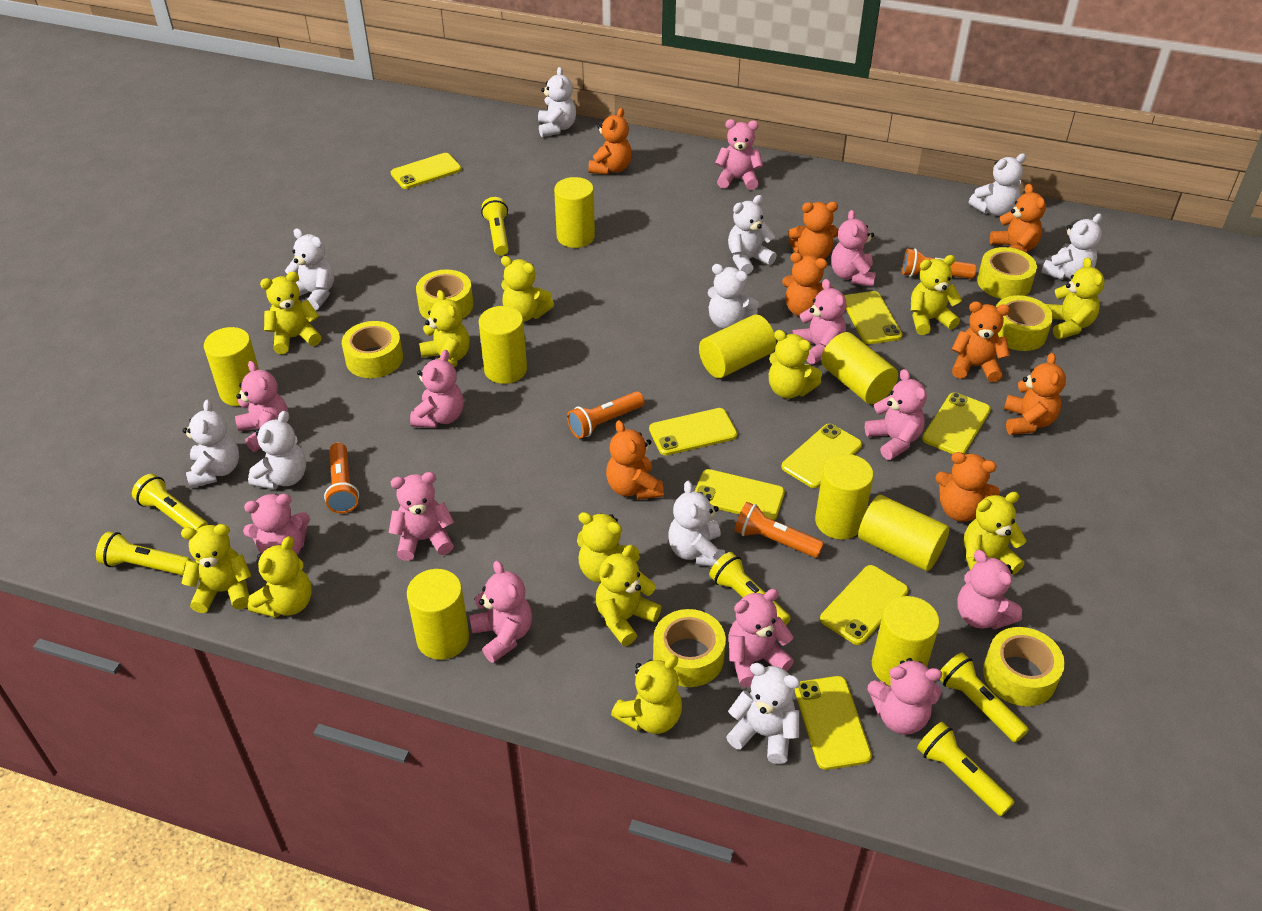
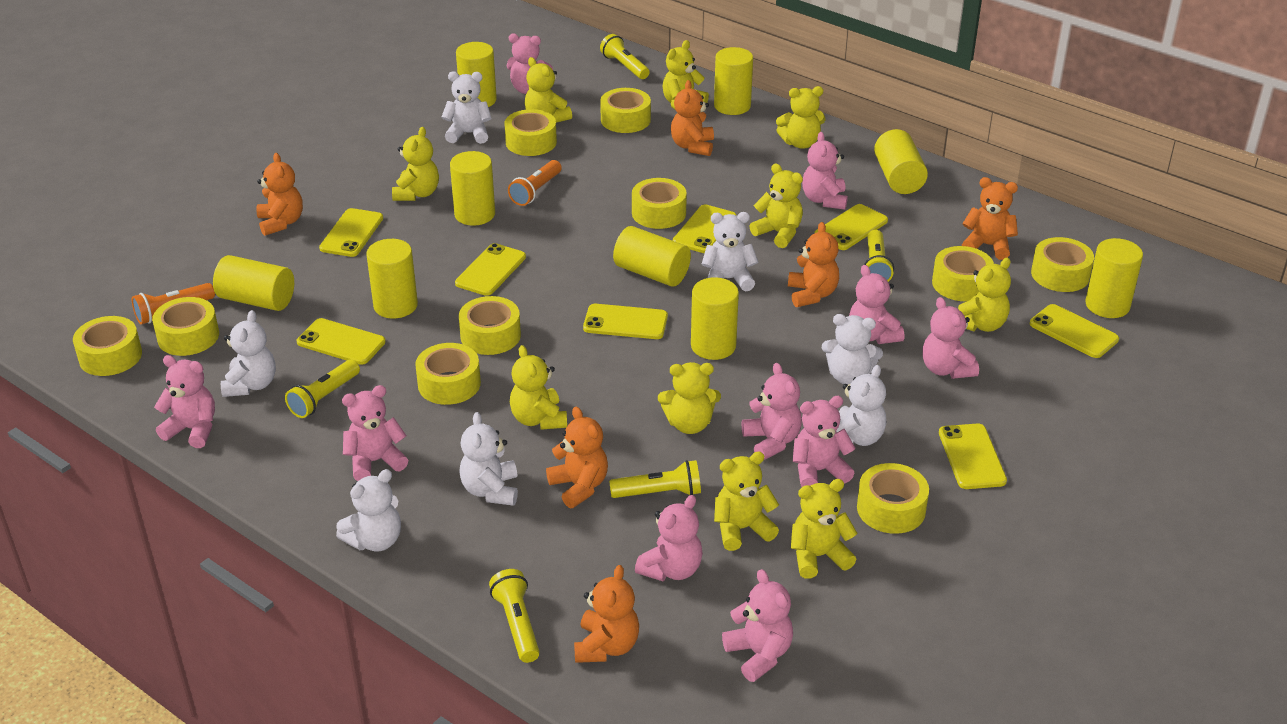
orange flashlight: [324,443,359,514] [567,392,644,439] [734,502,824,558] [902,249,976,279] = 4 -> [132,283,215,324] [508,160,562,206] = 2
orange teddy bear: [588,108,632,175] [606,420,664,500] [782,252,833,317] [788,202,838,259] [935,452,1000,522] [951,301,1010,382] [990,184,1046,253] [1004,353,1066,435] = 8 -> [256,153,303,236] [546,407,608,508] [574,565,639,663] [671,80,714,156] [788,222,839,307] [962,177,1018,260] = 6
pink teddy bear: [235,361,288,452] [243,494,310,555] [389,472,454,561] [410,350,464,428] [469,561,532,663] [715,119,763,190] [729,589,794,687] [792,279,846,364] [831,210,876,286] [865,369,927,460] [868,658,942,735] [957,550,1022,630] = 12 -> [154,355,215,448] [342,385,408,481] [507,33,553,94] [635,495,703,581] [722,569,793,682] [742,363,802,460] [793,396,856,487] [802,132,848,210] [849,265,904,344] [922,297,979,379] = 10
white teddy bear: [183,399,239,488] [248,411,306,489] [285,228,334,311] [538,67,576,137] [668,481,725,567] [708,264,759,329] [726,663,800,764] [728,195,777,275] [969,153,1026,216] [1041,213,1102,280] = 10 -> [221,310,276,397] [336,469,401,552] [442,71,492,144] [459,412,518,506] [701,212,758,291] [822,314,883,385] [836,365,886,446] = 7
yellow flashlight: [96,532,191,575] [132,474,208,530] [481,197,509,256] [709,552,791,625] [917,722,1015,816] [940,652,1029,743] = 6 -> [285,359,360,418] [489,569,540,663] [600,34,650,79] [609,460,701,498] [864,230,894,282] = 5
yellow tape: [342,321,403,378] [416,269,473,320] [653,609,726,687] [977,247,1037,299] [983,627,1065,706] [996,295,1053,351] = 6 -> [73,316,142,376] [152,297,219,356] [415,343,481,405] [459,296,521,355] [505,109,557,156] [600,88,651,133] [632,178,687,229] [857,463,929,534] [932,246,994,301] [1031,237,1094,292] = 10
yellow teddy bear: [181,524,251,613] [248,536,312,618] [260,271,321,354] [419,290,469,367] [501,256,554,322] [577,512,640,583] [596,545,662,646] [611,655,682,734] [769,330,822,399] [911,255,962,335] [964,492,1027,575] [1046,257,1105,339] = 12 -> [392,127,439,201] [510,345,567,430] [525,57,572,123] [658,362,721,434] [663,40,709,109] [714,452,779,551] [750,163,803,248] [776,86,826,149] [791,479,858,579] [958,258,1011,332] = 10

